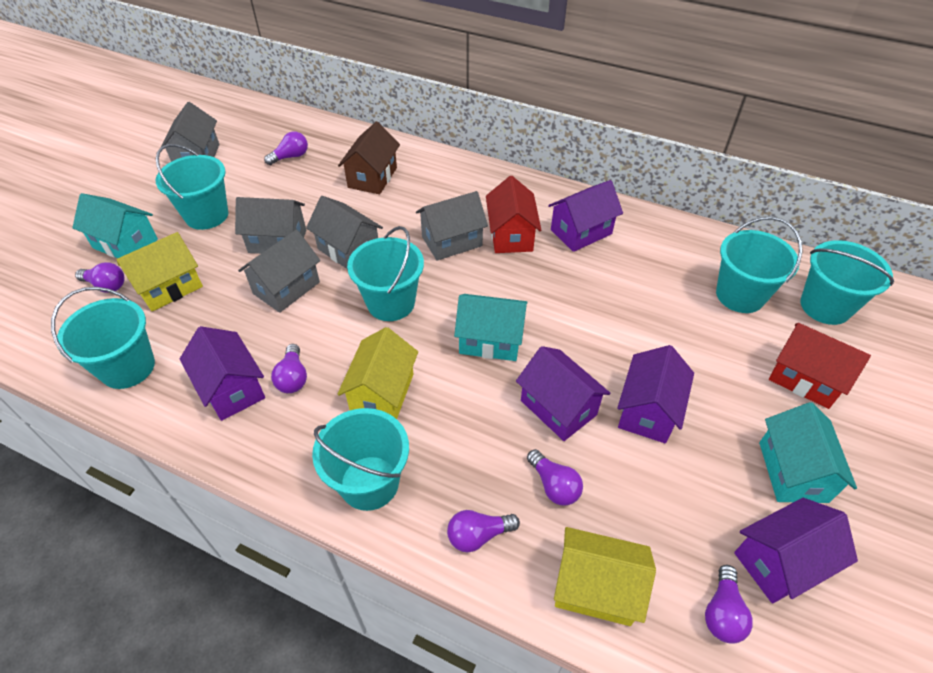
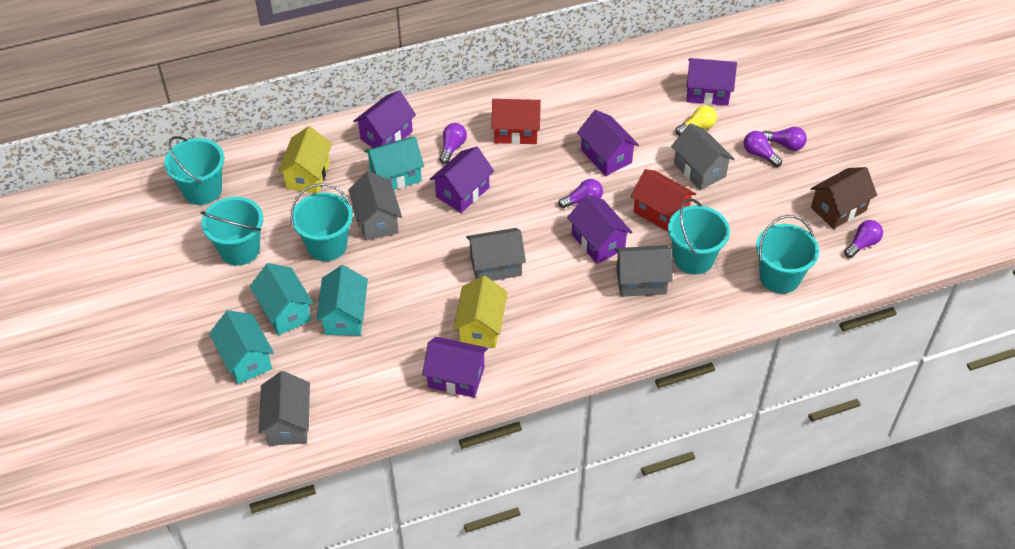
purple house: [180,326,265,421] [516,346,610,441] [548,180,623,252] [617,345,694,443] [734,498,858,604] = 5 -> [353,91,416,148] [422,337,488,398] [430,147,494,213] [567,194,632,264] [577,110,639,176] [687,58,737,106] = 6
purple light bulb: [75,262,125,293] [264,131,308,165] [271,344,307,393] [447,510,520,552] [527,449,583,506] [705,565,753,644] = 6 -> [439,123,467,164] [558,179,603,208] [744,131,782,167] [763,127,807,151] [844,220,883,258] = 5
turquoise bucket: [51,287,155,389] [156,144,228,230] [312,408,409,511] [347,226,424,321] [716,217,803,313] [800,240,894,325] = 6 -> [164,136,224,205] [201,197,263,266] [291,183,353,261] [668,198,730,275] [756,215,819,294] = 5
turquoise house: [72,193,158,258] [454,294,527,361] [759,402,857,503] = 3 -> [209,310,274,384] [250,263,314,335] [316,265,368,336] [364,137,424,190] = 4
yellow house: [116,232,203,311] [337,327,418,419] [554,527,656,626] = 3 -> [278,126,332,193] [453,276,508,348] = 2
yellow light bulb: none = 0 -> [675,105,717,135] = 1

